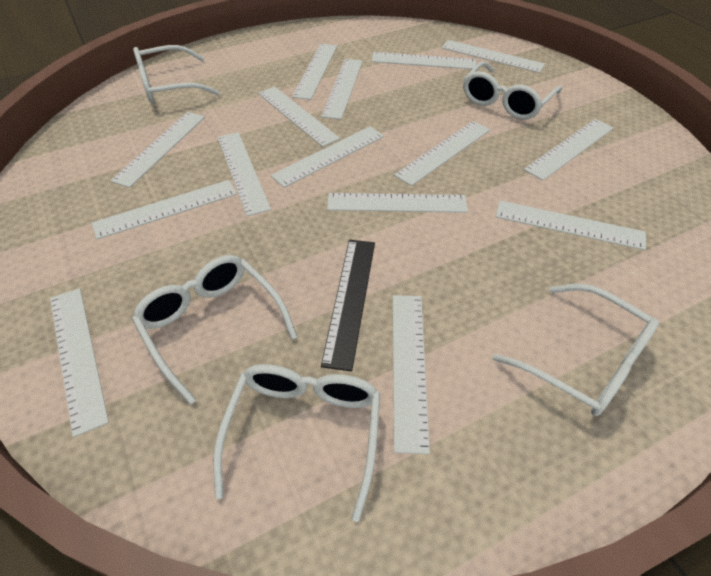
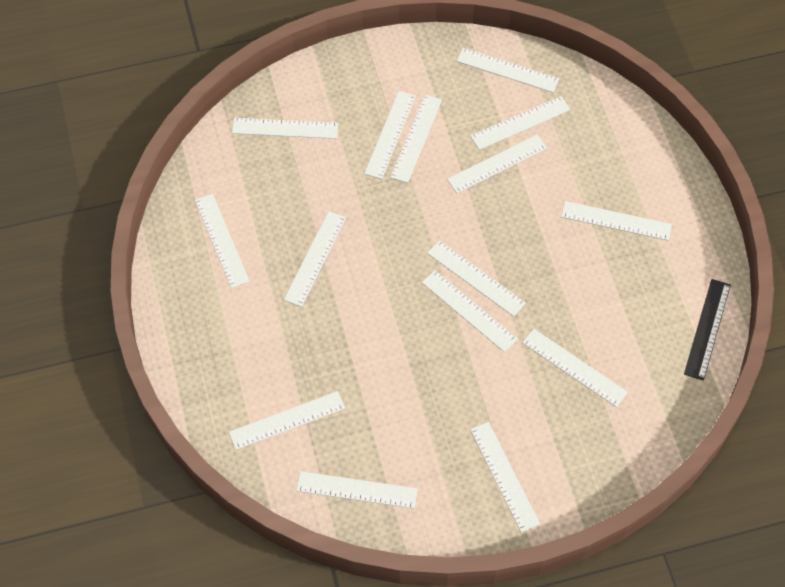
white glasses: [132,255,297,404] [133,45,220,103] [213,364,380,522] [463,61,562,120] [493,284,659,416] = 5 -> none = 0

